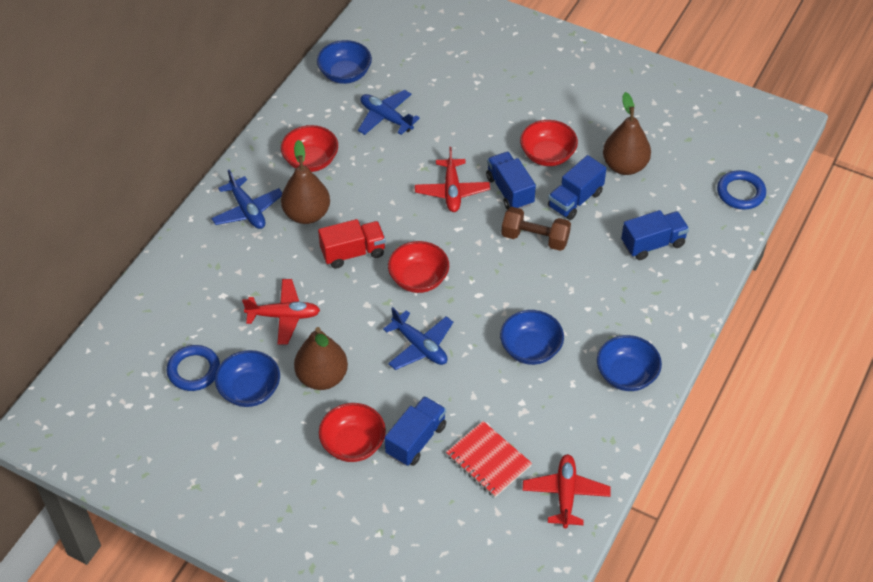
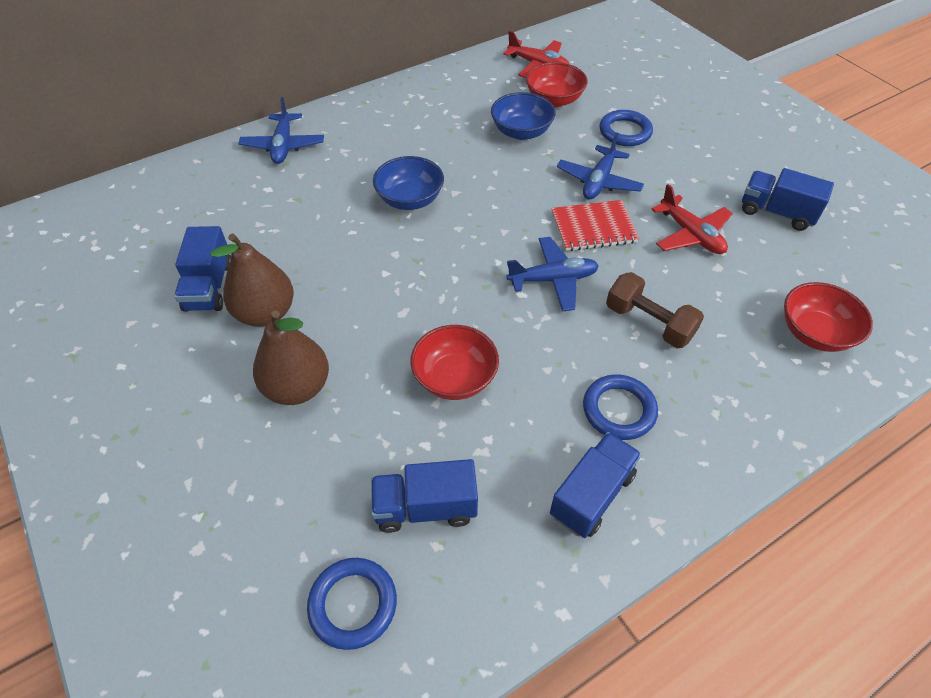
blue bowl: [215,350,280,407] [317,40,372,84] [500,310,564,365] [597,335,662,391] = 4 -> [373,156,444,210] [491,92,556,140] = 2
blue ring: [167,345,220,391] [717,170,766,210] = 2 -> [307,558,397,650] [583,374,658,440] [600,110,653,146] = 3
brown pear: [281,140,330,224] [294,327,348,390] [603,92,651,175] = 3 -> [210,234,294,327] [253,310,329,405] = 2
red bowl: [281,125,338,172] [319,403,386,462] [388,241,449,293] [520,120,578,166] = 4 -> [410,325,499,400] [526,62,588,107] [784,282,873,352] = 3
red plane: [242,279,320,345] [415,147,490,212] [522,454,611,528] = 3 -> [503,31,569,78] [651,184,733,254] = 2
red truck: [318,219,386,268] = 1 -> none = 0

